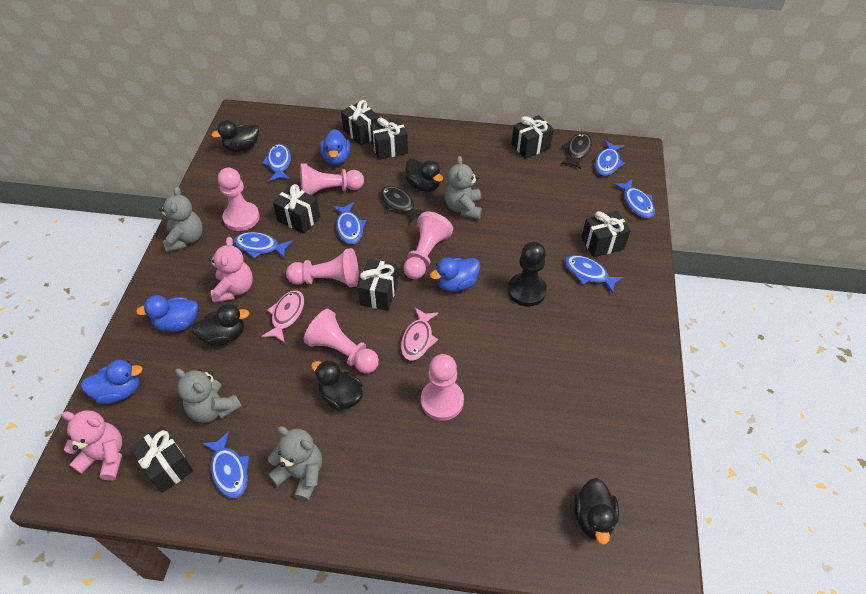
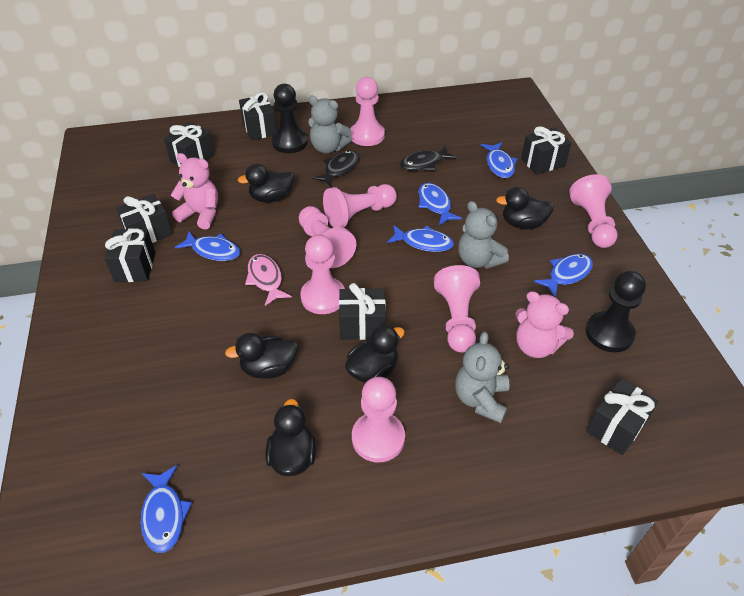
black pawn: [508,241,547,307] = 1 -> [272,84,308,153] [586,271,646,352] = 2
blue duck: [81,360,143,404] [136,295,198,332] [320,129,350,165] [430,257,480,292] = 4 -> none = 0
blue fish: [202,431,250,498] [234,232,293,259] [262,144,291,181] [332,202,366,244] [565,255,624,293] [595,140,625,176] [613,179,655,218] = 7 -> [141,465,192,553] [175,232,240,261] [387,225,454,252] [418,183,462,225] [481,142,517,178] [534,253,593,297] = 6
grey teddy bear: [159,186,203,252] [175,368,242,423] [268,426,322,502] [444,156,482,219] = 4 -> [308,95,352,154] [455,331,509,423] [458,201,509,269] = 3
pink fish: [261,290,304,343] [401,308,439,361] = 2 -> [245,254,292,306] = 1
pink pawn: [218,168,260,231] [286,248,359,287] [300,163,364,195] [304,309,379,373] [403,212,453,279] [421,354,464,421] = 6 -> [299,206,357,268] [300,235,345,314] [323,184,397,228] [350,77,385,146] [352,377,405,462] [434,265,480,353] [569,174,617,248] = 7

